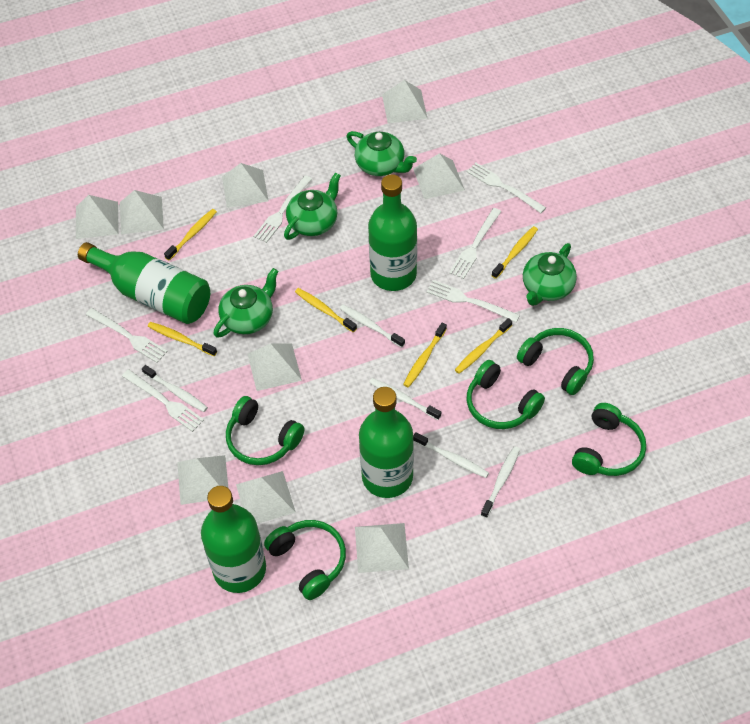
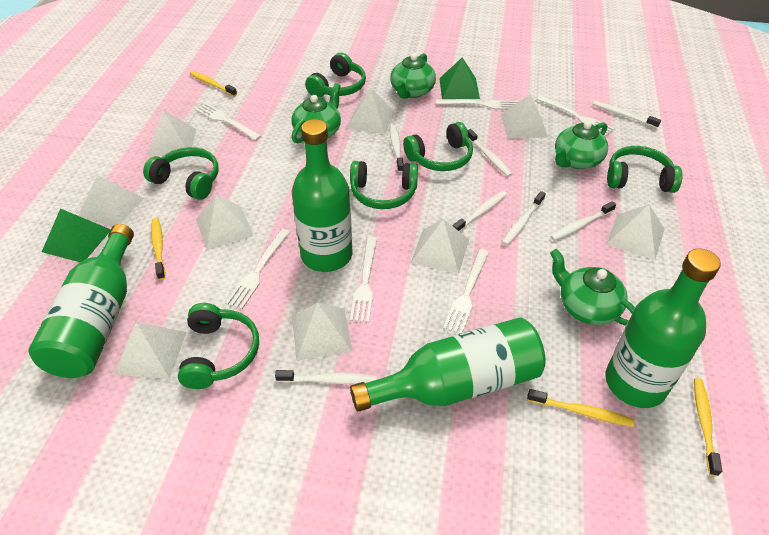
green headphones: [226,396,304,465] [264,520,346,600] [467,360,545,429] [517,328,594,395] [572,403,646,476] = 5 -> [143,147,219,200] [178,303,259,389] [305,53,366,97] [350,161,418,209] [403,122,473,171] [607,146,683,193] = 6
green pyramid: none = 0 -> [42,208,111,262] [439,57,480,99] = 2
white toothbrush: [142,365,208,412] [339,304,405,348] [369,378,441,420] [413,432,489,478] [481,446,520,518] = 5 -> [275,370,377,384] [390,125,404,173] [452,191,507,232] [467,129,512,177] [502,191,546,245] [550,201,616,241] [592,101,661,128] = 7
yellow toothbrush: [148,322,217,356] [164,209,217,261] [295,288,357,332] [403,323,447,388] [455,318,512,374] [491,226,538,279] = 6 -> [151,218,165,280] [190,71,237,97] [527,389,634,427] [694,378,722,476] = 4

